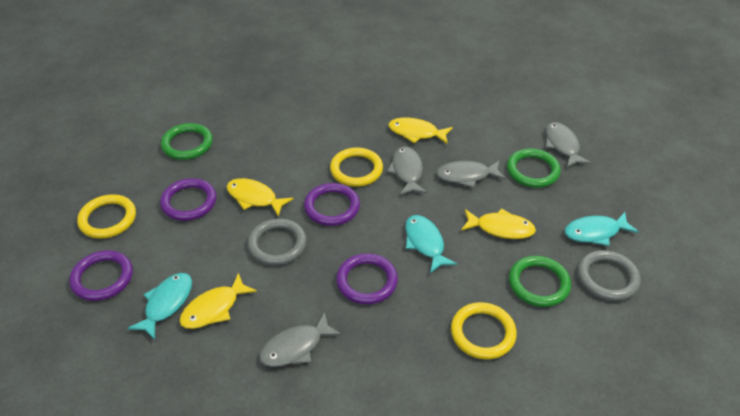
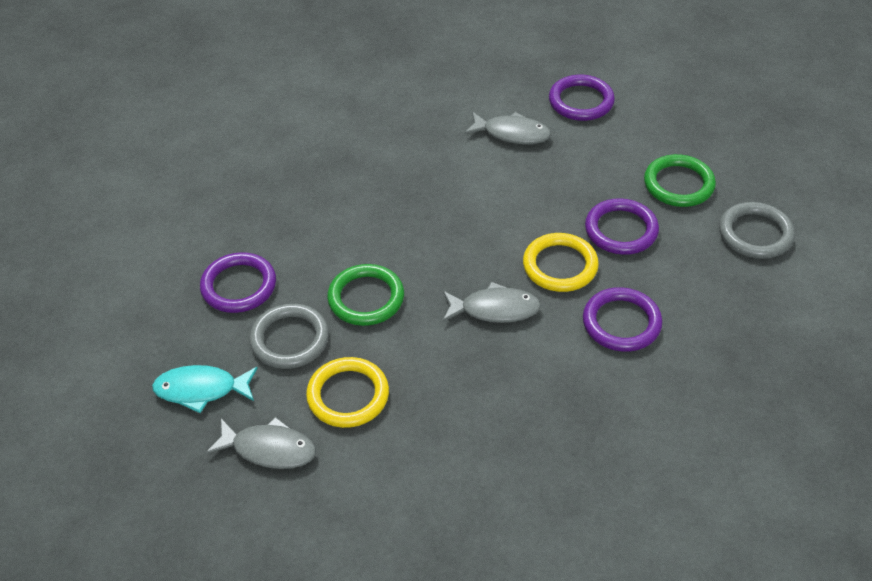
green ring: [161,123,213,160] [507,148,561,188] [509,256,571,307] = 3 -> [327,264,404,326] [644,154,716,207] = 2
grey fish: [259,312,342,367] [387,146,427,195] [436,160,506,188] [546,122,591,168] = 4 -> [206,417,316,469] [443,282,541,323] [464,112,551,144] = 3
turquoise fish: [127,273,192,340] [405,215,457,273] [564,212,639,246] = 3 -> [152,365,258,413] = 1
yellow fish: [179,273,257,329] [226,178,293,217] [388,118,453,144] [461,208,536,239] = 4 -> none = 0
yellow ring: [77,194,136,239] [330,148,383,187] [451,302,517,359] = 3 -> [306,357,389,428] [523,233,599,292] = 2

